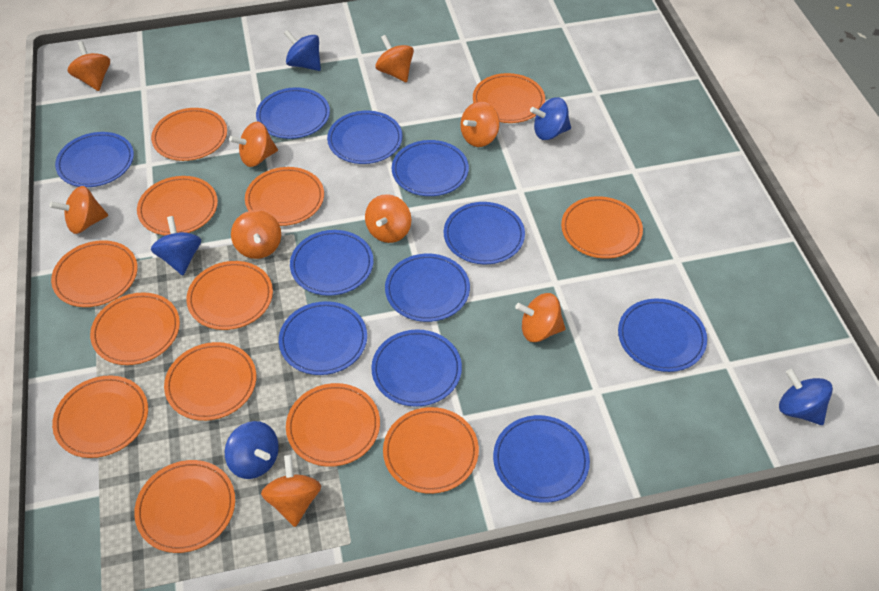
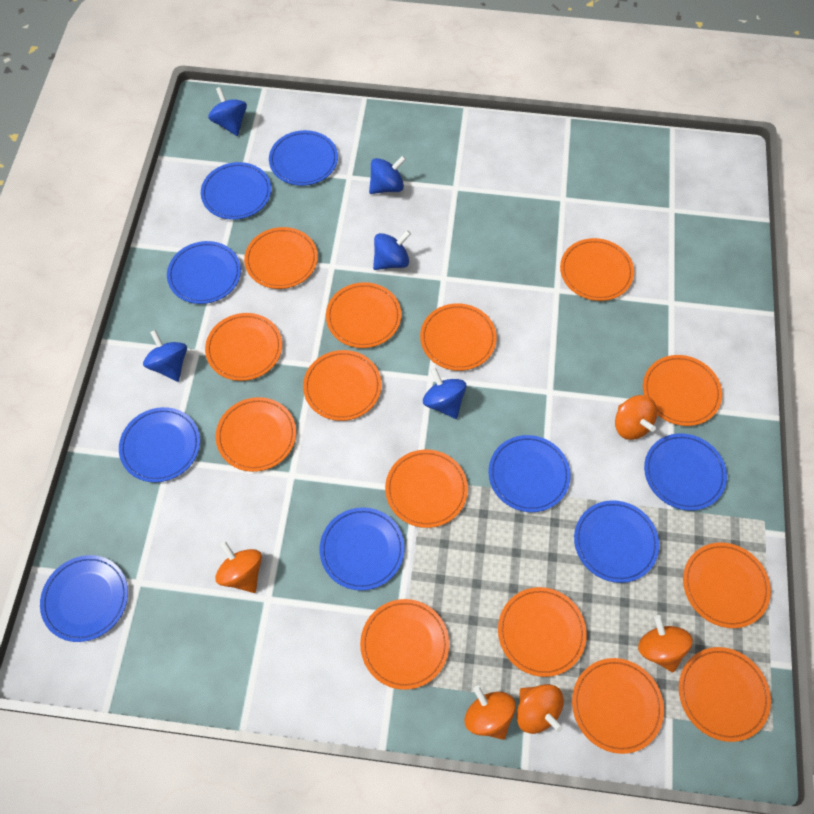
blue plate: [55,132,134,187] [256,87,330,139] [279,301,367,375] [290,230,373,296] [327,111,402,164] [371,329,462,407] [385,254,470,322] [392,140,469,196] [444,202,525,264] [493,415,590,503] [618,298,707,372] = 11 -> [40,555,128,642] [119,407,200,482] [167,241,241,304] [201,162,271,220] [269,130,338,186] [320,507,405,591] [488,435,571,512] [574,500,659,583] [644,433,727,511] = 9
orange plate: [51,240,138,307] [52,376,148,458] [90,292,180,365] [134,460,235,553] [137,176,218,235] [151,108,227,161] [164,342,256,421] [186,261,273,330] [245,167,324,226] [286,383,380,467] [383,407,479,494] [473,73,545,123] [561,196,643,259] = 13 -> [205,313,282,381] [216,397,296,472] [244,227,318,289] [303,350,381,421] [326,282,401,348] [360,599,449,690] [385,450,468,528] [420,303,497,371] [498,587,587,677] [560,238,634,301] [572,658,664,754] [643,355,722,426] [679,647,771,742] [683,542,771,628] = 14
orange spinning top: [50,186,108,234] [68,41,110,91] [229,121,278,167] [231,210,281,259] [261,455,321,527] [365,194,411,243] [375,35,414,82] [461,101,500,147] [515,293,565,342] = 9 -> [215,541,262,593] [465,686,516,740] [517,684,564,734] [615,395,657,440] [638,615,692,672] = 5

